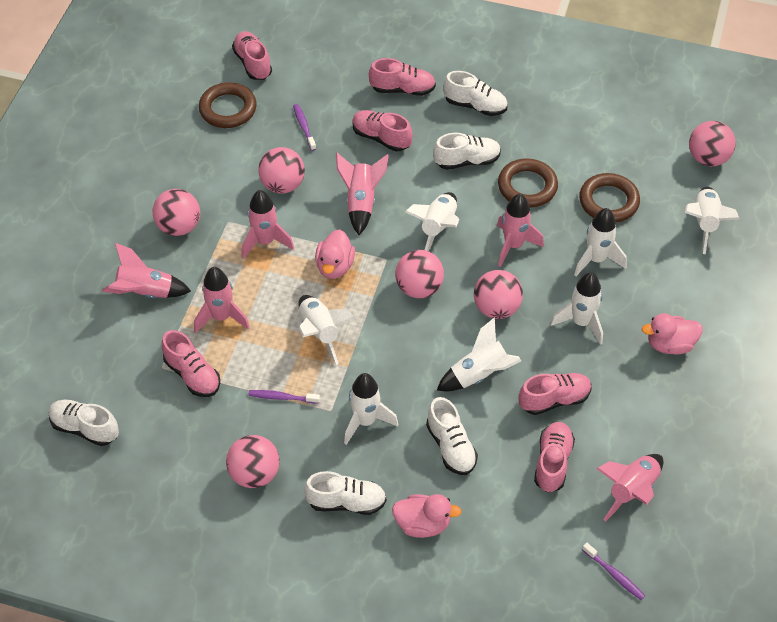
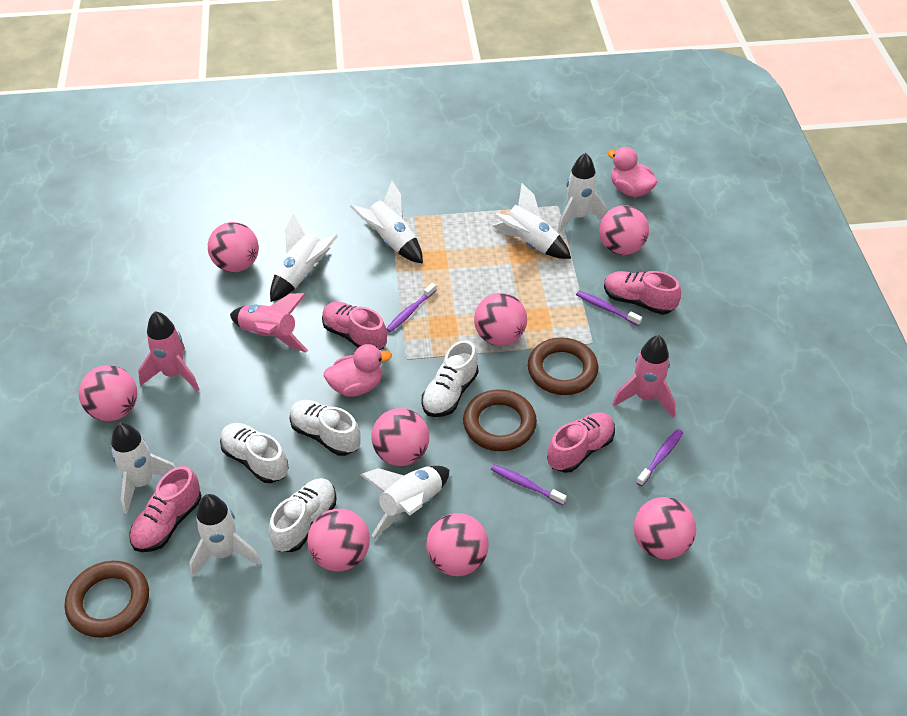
pink ball: [153,189,200,236] [226,435,280,488] [258,147,305,194] [395,250,444,298] [474,270,523,319] [689,121,736,166] = 6 -> [79,365,137,421] [208,222,259,272] [307,509,370,571] [371,408,429,466] [426,513,489,576] [474,293,527,346] [599,206,649,255] [634,497,696,559] = 8
pink duck: [315,229,355,279] [392,494,462,538] [642,313,703,355] = 3 -> [324,344,392,397] [608,147,657,197] = 2
pink rocket: [102,243,191,298] [194,267,250,333] [241,190,294,259] [336,153,389,235] [497,194,544,267] [596,454,663,522] = 6 -> [138,311,200,391] [230,293,308,353] [612,335,676,417] = 3
pink shoe: [161,330,220,397] [232,31,272,80] [352,110,413,152] [369,58,436,96] [519,373,592,415] [534,422,575,492] = 6 -> [129,466,201,552] [322,302,387,350] [547,412,615,473] [604,271,681,315] = 4
purple toothbrush: [248,390,320,404] [293,104,316,151] [582,542,645,600] = 3 -> [386,283,436,332] [491,464,567,505] [576,291,642,326] [636,429,683,486] = 4
white shoe: [49,400,119,446] [304,471,386,515] [426,397,478,475] [433,133,501,170] [443,71,507,116] = 5 -> [220,423,289,483] [269,478,337,552] [290,400,361,456] [421,340,478,417] = 4

